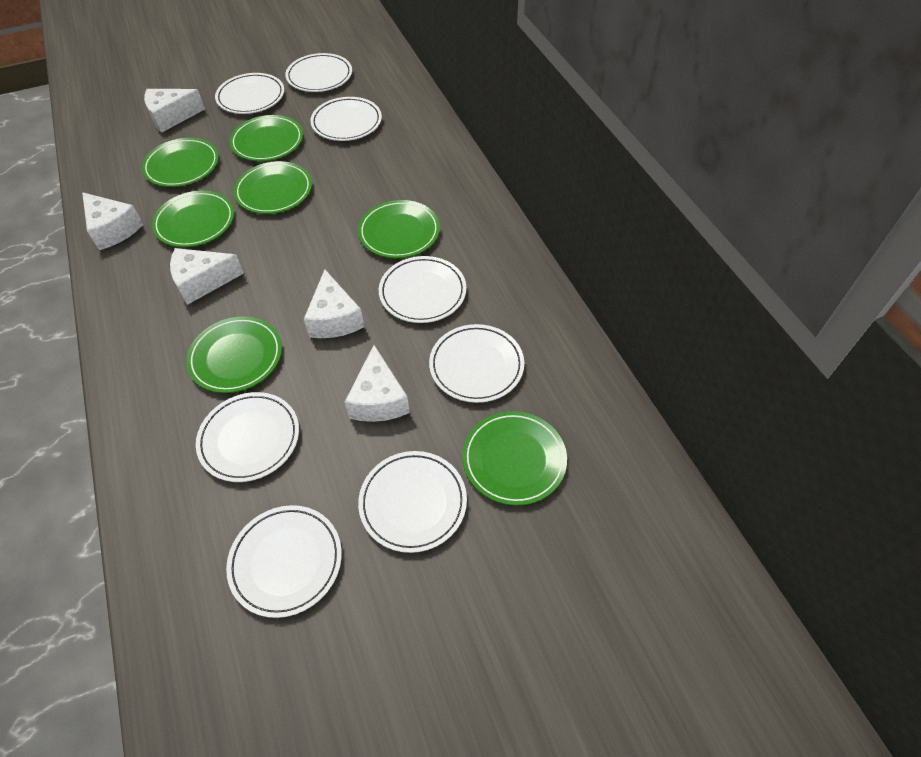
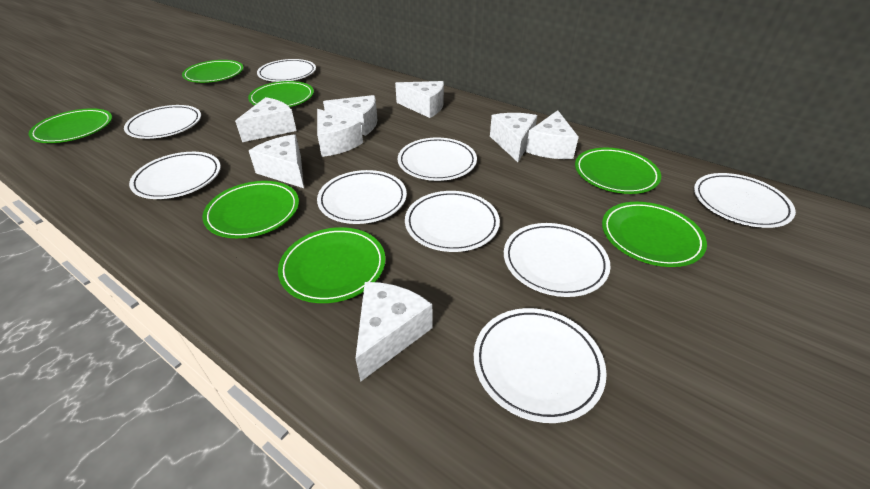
white cheese: [82,192,143,250] [144,89,205,133] [170,248,244,305] [304,270,365,338] [345,345,410,422] = 5 -> [235,97,297,142] [249,134,304,188] [317,109,363,157] [323,95,377,136] [355,282,432,382] [395,81,444,118] [490,113,537,162] [526,110,579,159] = 8
white plate: [196,392,299,482] [215,73,284,114] [226,505,342,618] [285,53,352,92] [310,97,382,141] [358,451,467,553] [379,256,466,323] [429,324,524,403] = 8 -> [124,105,201,139] [129,152,221,199] [257,59,316,82] [317,170,407,224] [398,138,477,181] [405,191,500,252] [474,308,607,423] [504,223,611,297] [694,173,796,228] = 9

